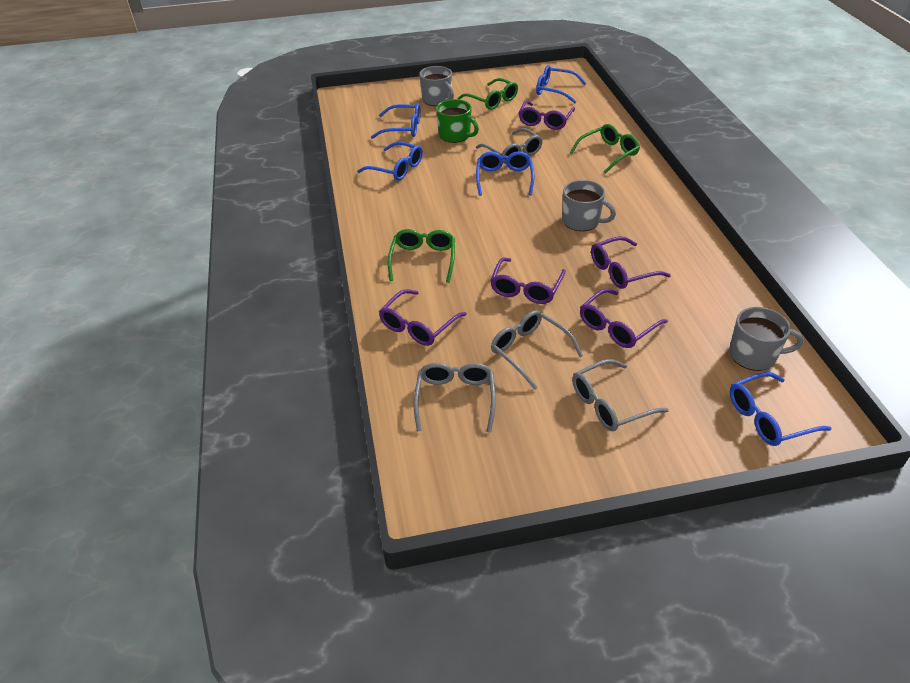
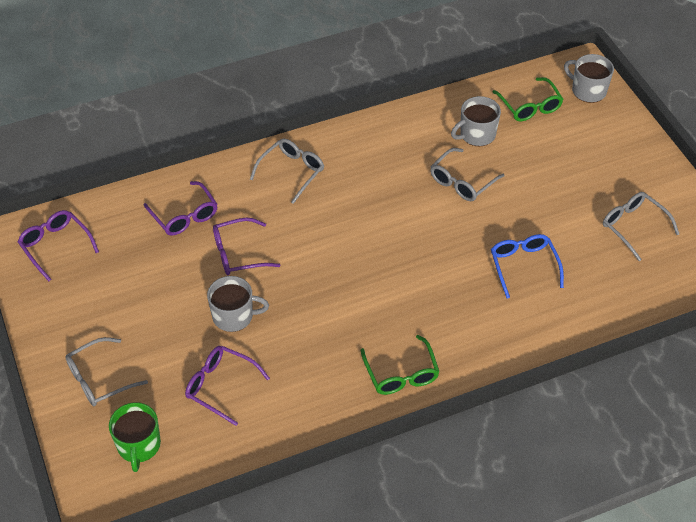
blue glasses: [357,141,423,181] [371,103,421,139] [476,151,535,196] [536,65,586,103] [730,372,832,446] = 5 -> [491,234,564,298] = 1
green glasses: [388,229,455,283] [458,78,518,110] [570,124,640,173] = 3 -> [361,335,439,395] [493,77,563,121] = 2
purple glasses: [379,289,467,346] [490,257,566,304] [519,100,575,130] [580,288,668,348] [591,236,671,289] = 5 -> [18,210,99,281] [143,181,217,236] [185,346,270,426] [213,218,280,275] = 4

